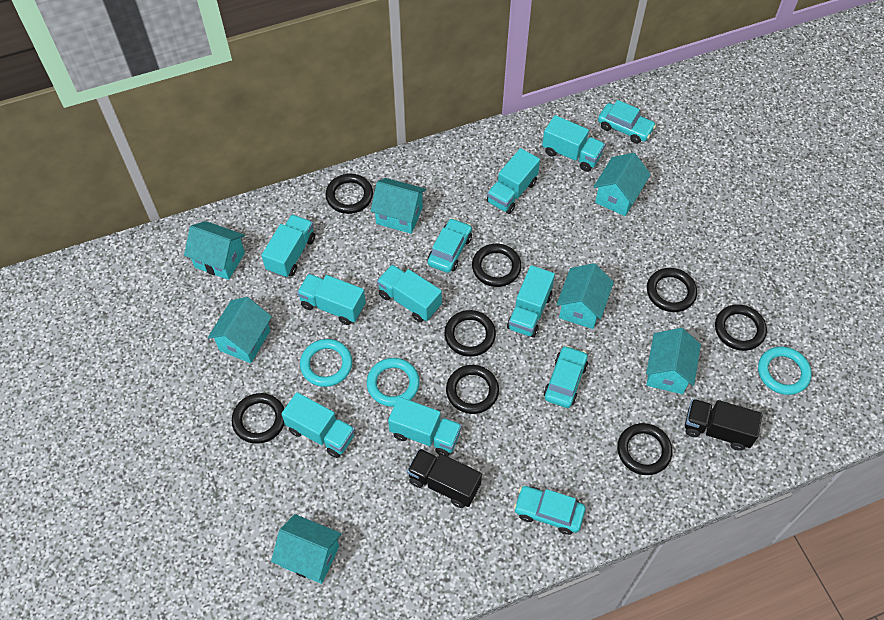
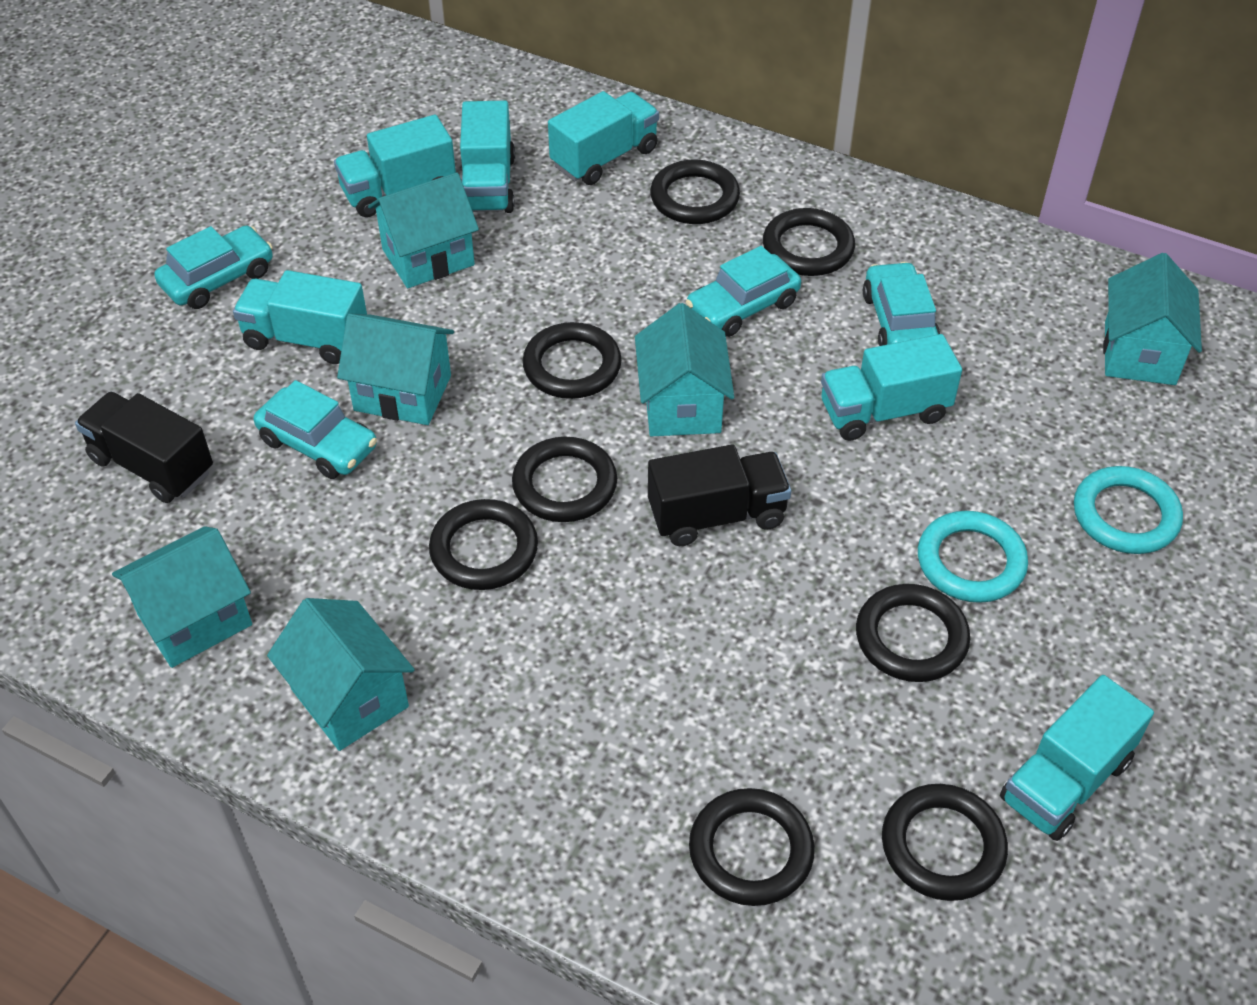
turquoise house: [184,221,245,280] [208,297,272,363] [271,514,341,584] [371,178,426,234] [557,263,614,329] [594,153,651,216] [646,328,701,394] = 7 -> [112,526,252,668] [267,598,415,751] [337,314,454,425] [368,172,479,288] [635,303,734,436] [1103,253,1202,385] = 6
turquoise ring: [300,339,352,387] [367,358,420,407] [758,347,812,395] = 3 -> [918,511,1028,603] [1074,466,1183,554] = 2
turquoise truck: [261,214,315,278] [282,392,355,458] [297,274,366,325] [377,265,442,322] [388,397,462,457] [487,148,540,214] [507,265,555,337] [542,115,605,172] = 8 -> [233,270,367,364] [334,115,456,217] [460,101,515,213] [548,91,659,185] [821,334,962,441] [1000,675,1154,841] = 6

